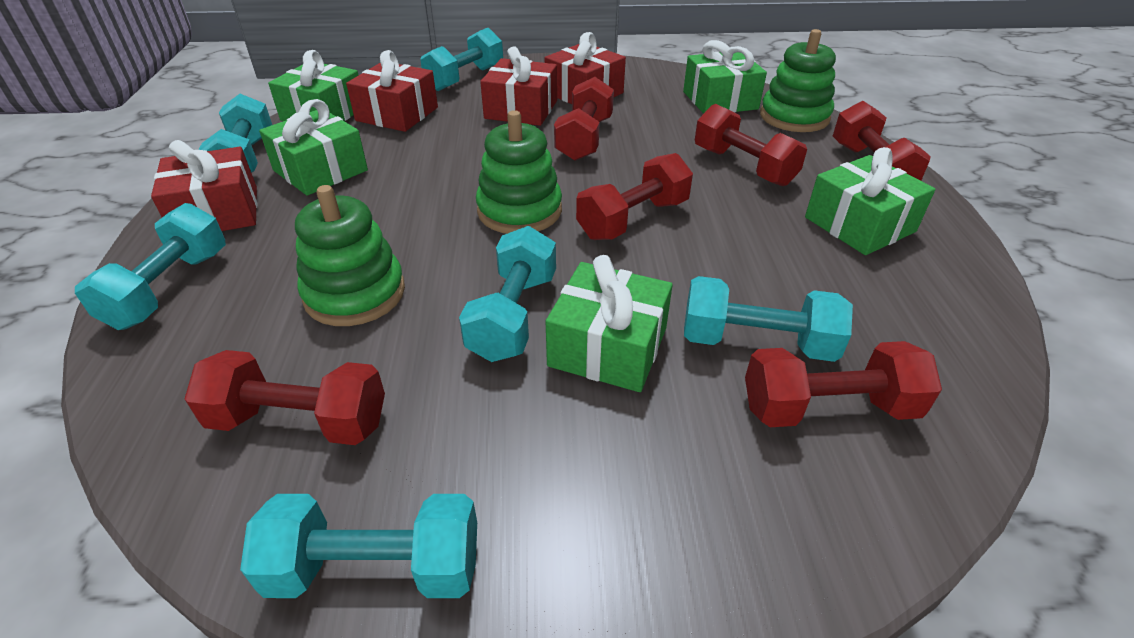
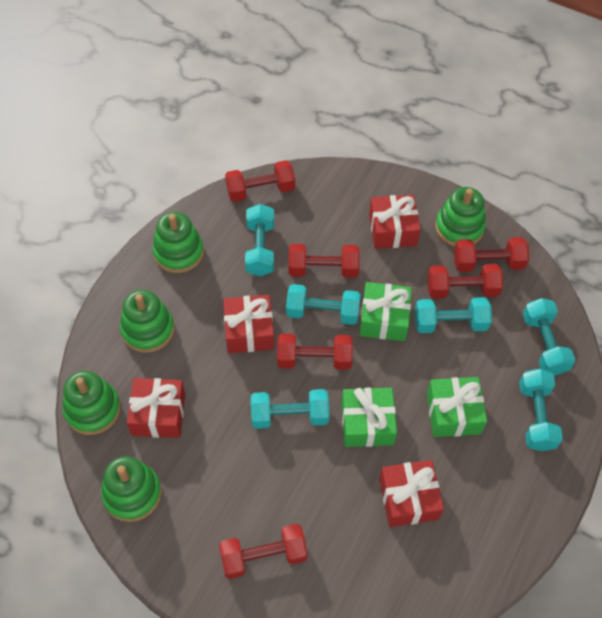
green gift: [259,99,368,196] [268,50,358,121] [546,255,672,392] [683,40,767,114] [805,147,935,255] = 5 -> [341,388,397,447] [359,282,412,341] [427,377,487,437] = 3
green stacking toy: [295,185,405,326] [476,110,562,234] [760,29,836,132] = 3 -> [63,371,121,435] [101,456,161,522] [120,290,174,353] [152,212,204,273] [435,187,486,246] = 5

